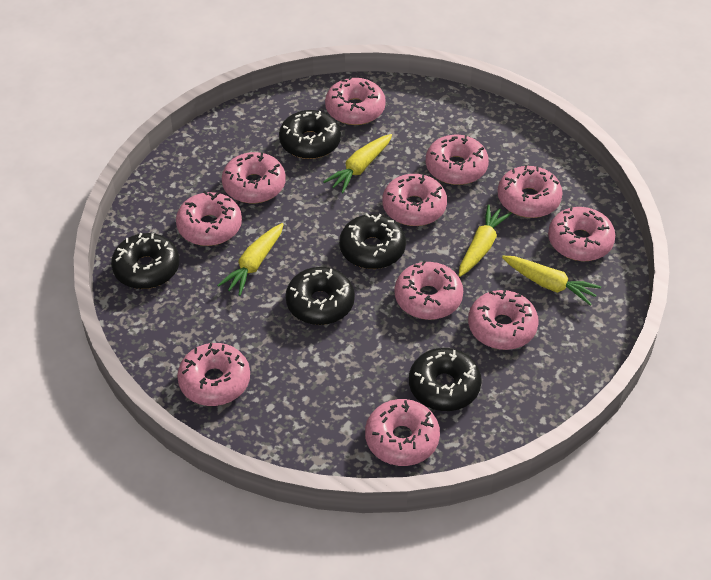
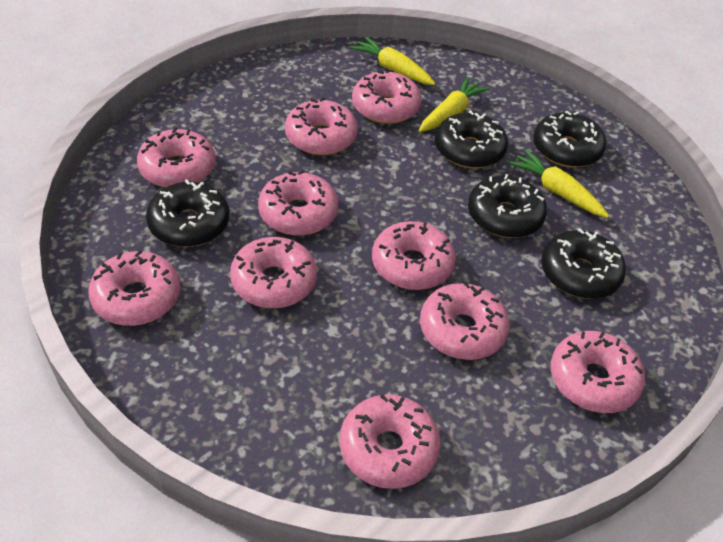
pink donut: [176,191,242,246] [177,343,250,406] [222,152,286,203] [325,76,386,125] [365,399,440,466] [382,174,447,226] [394,260,463,320] [426,135,489,185] [468,289,539,350] [498,165,563,218] [548,206,615,261] = 11 -> [88,250,180,326] [137,128,216,188] [230,237,317,308] [258,170,338,235] [285,97,358,155] [339,394,440,489] [352,69,422,124] [372,221,456,290] [420,282,510,360] [551,331,645,413] = 10
yellow carrot: [217,223,284,296] [323,134,392,193] [459,204,512,277] [502,256,601,306] = 4 -> [350,37,436,85] [418,77,490,132] [508,150,609,218] = 3

